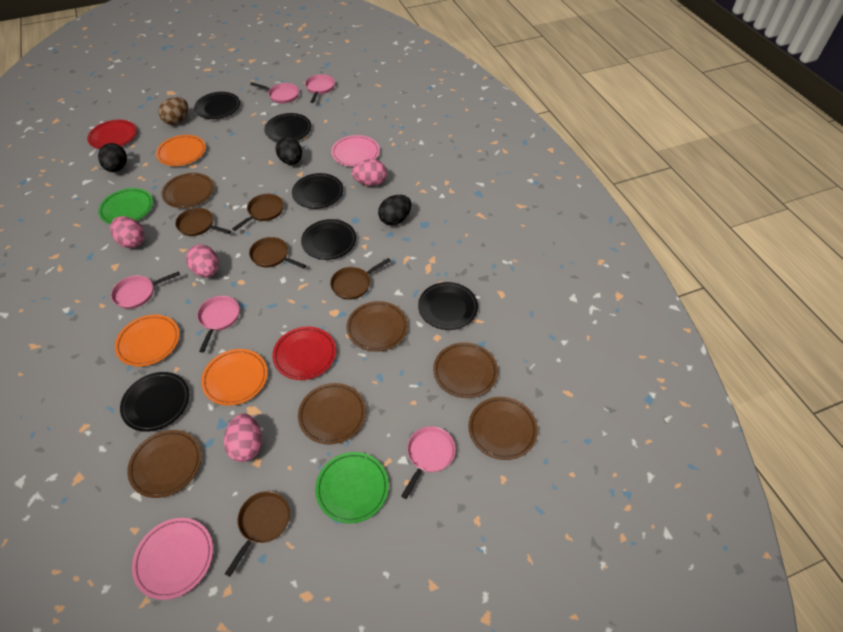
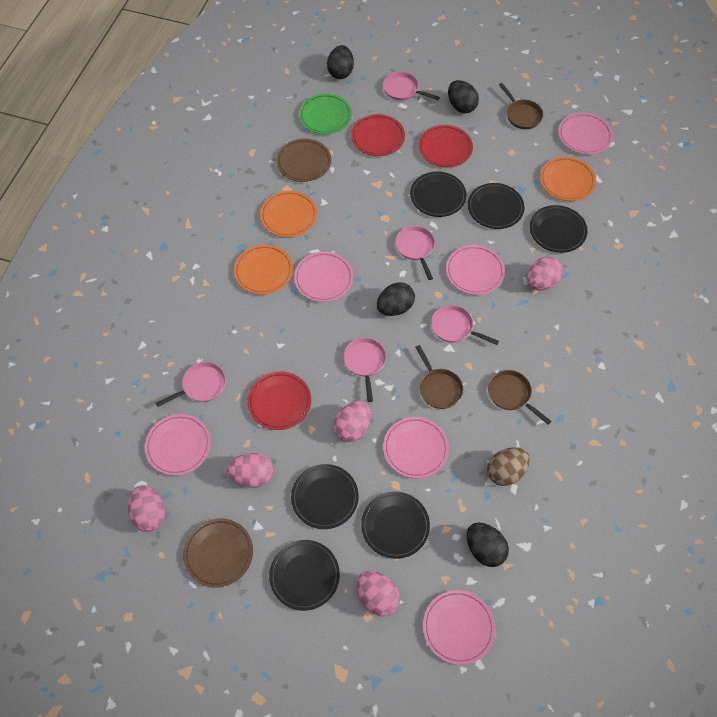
black egg: [98,143,127,172] [276,137,302,165] [378,195,411,225] = 3 -> [327,45,354,79] [377,282,415,316] [448,80,479,113] [467,522,509,567] = 4
brown pan: [175,208,231,236] [225,491,290,577] [232,194,284,231] [249,237,306,269] [330,258,391,299] = 5 -> [416,345,463,409] [488,370,552,425] [499,83,543,129] = 3
brown plate: [127,430,202,498] [161,173,214,208] [298,383,366,445] [346,301,408,352] [433,342,498,398] [468,397,538,460] = 6 -> [183,518,253,588] [276,139,331,182] = 2
green plate: [98,188,153,224] [315,452,389,524] = 2 -> [299,94,352,134] = 1
pink egg: [110,216,145,248] [186,244,219,277] [224,413,262,462] [352,159,387,186] = 4 -> [128,485,165,532] [227,453,273,488] [334,401,371,442] [357,571,400,616] [527,257,563,290] = 5
pink plate: [132,518,213,600] [331,135,380,167] = 2 -> [145,414,211,476] [294,252,353,302] [383,417,449,478] [423,590,496,665] [446,245,505,295] [558,113,613,154] = 6
red plate: [87,120,137,149] [272,326,336,380] = 2 -> [247,372,311,430] [351,114,405,156] [418,125,473,167] = 3

